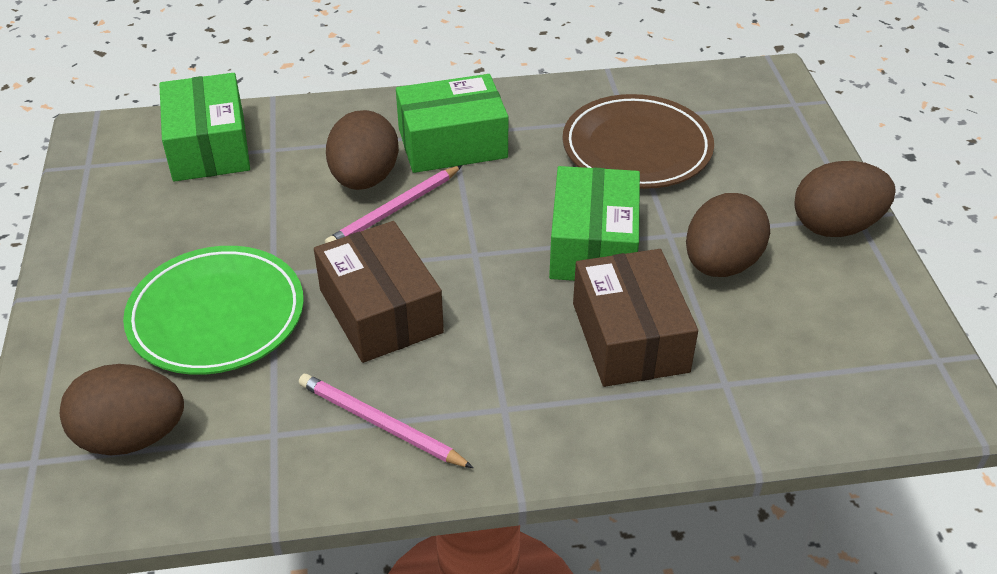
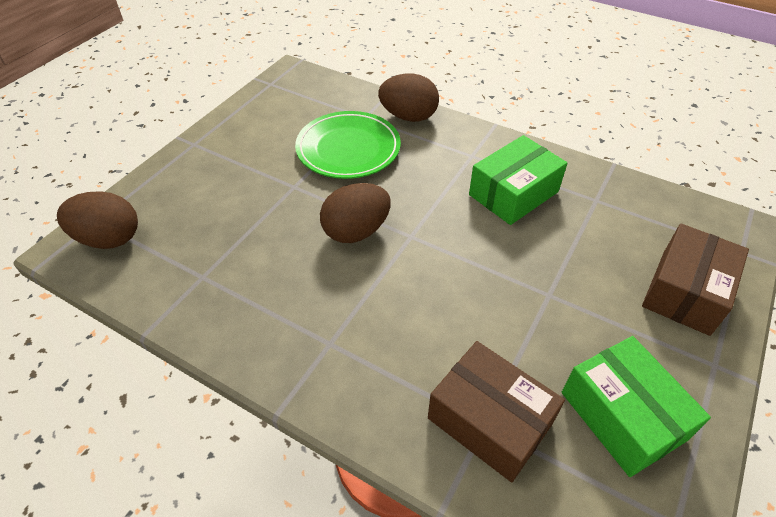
brown egg: [60,364,184,455] [326,110,399,190] [686,193,770,277] [794,161,896,237] = 4 -> [57,191,138,249] [320,183,391,243] [378,74,439,122] = 3
brown plate: [562,94,714,189] = 1 -> none = 0
green box: [159,73,250,182] [396,74,508,173] [549,166,640,281] = 3 -> [469,135,567,225] [562,336,711,477] = 2
pink pencil: [299,374,473,468] [325,165,462,243] = 2 -> none = 0

